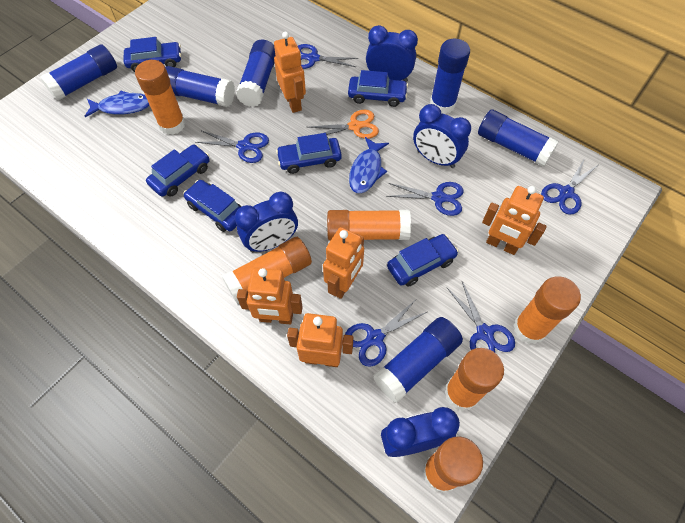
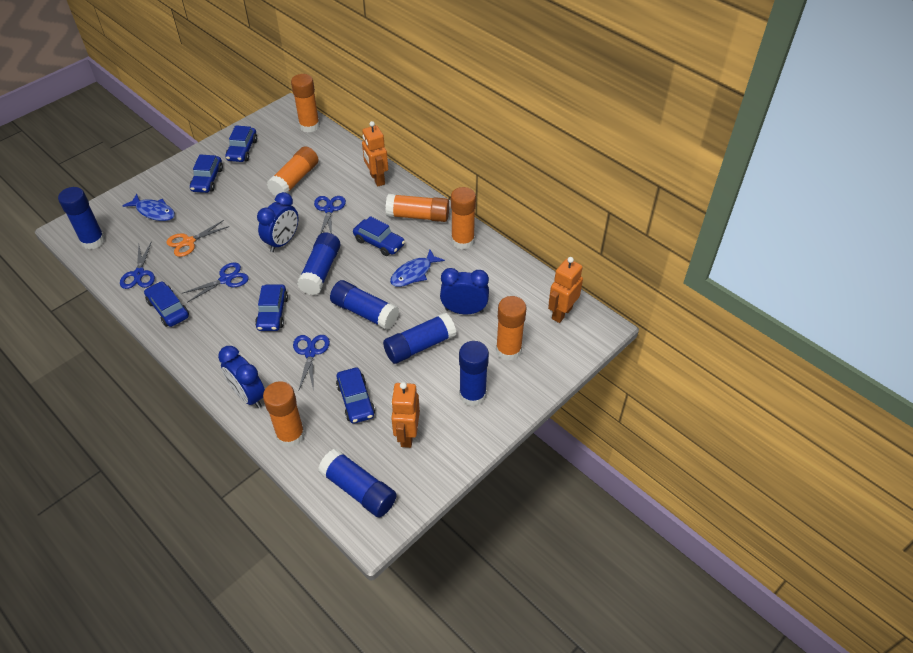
blue clock: [235,192,298,252] [366,25,418,82] [381,407,460,457] [413,104,471,168] = 4 -> [218,346,265,408] [257,192,298,252] [440,268,489,314] = 3
blue scissors: [195,131,269,163] [298,44,358,69] [345,301,427,367] [386,182,464,216] [447,281,515,353] [541,158,598,215] = 6 -> [120,241,155,289] [181,262,248,303] [293,335,330,392] [314,196,346,234] = 4
orange robot: [237,268,303,324] [274,32,306,113] [287,313,353,367] [323,227,364,299] [482,186,547,255] = 5 -> [362,121,388,186] [391,382,420,448] [548,257,583,323] = 3

